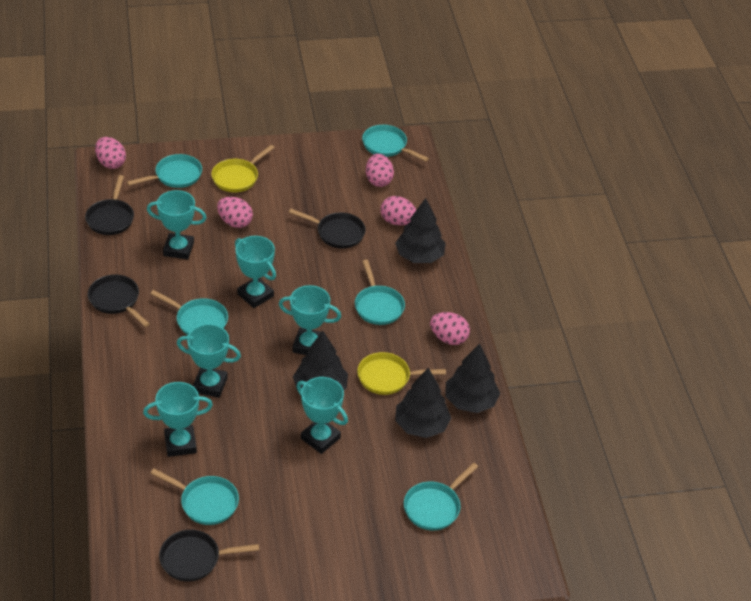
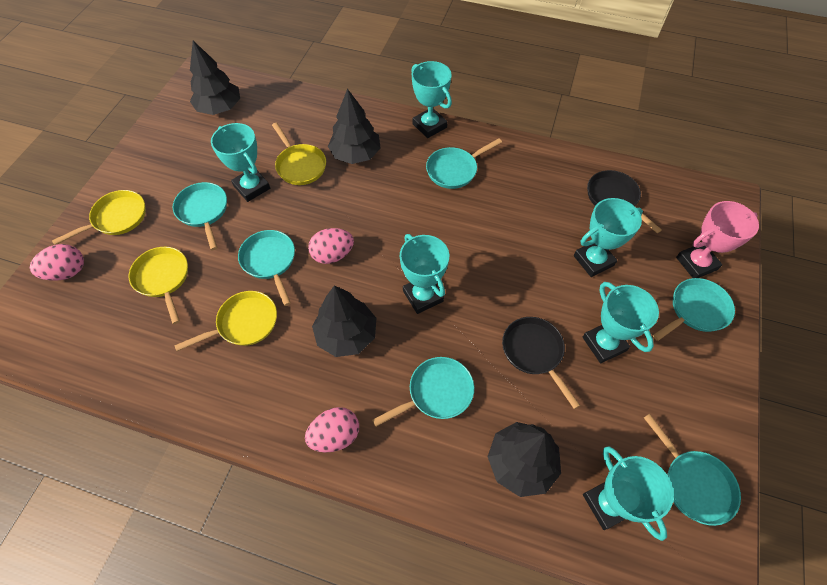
black pan: [85,175,134,235] [88,274,149,327] [159,530,259,582] [289,209,366,248] = 4 -> [502,317,581,409] [587,170,662,233] = 2
pink egg: [95,137,126,169] [217,197,253,228] [366,154,394,187] [381,196,416,225] [430,312,470,345] = 5 -> [30,244,84,281] [305,407,359,452] [308,228,354,264] = 3
pink trophy: none = 0 -> [676,201,759,278] = 1
yellow pan: [212,145,275,192] [357,352,446,395] = 2 -> [52,190,146,245] [129,247,188,324] [174,291,277,351] [272,123,326,185] = 4

